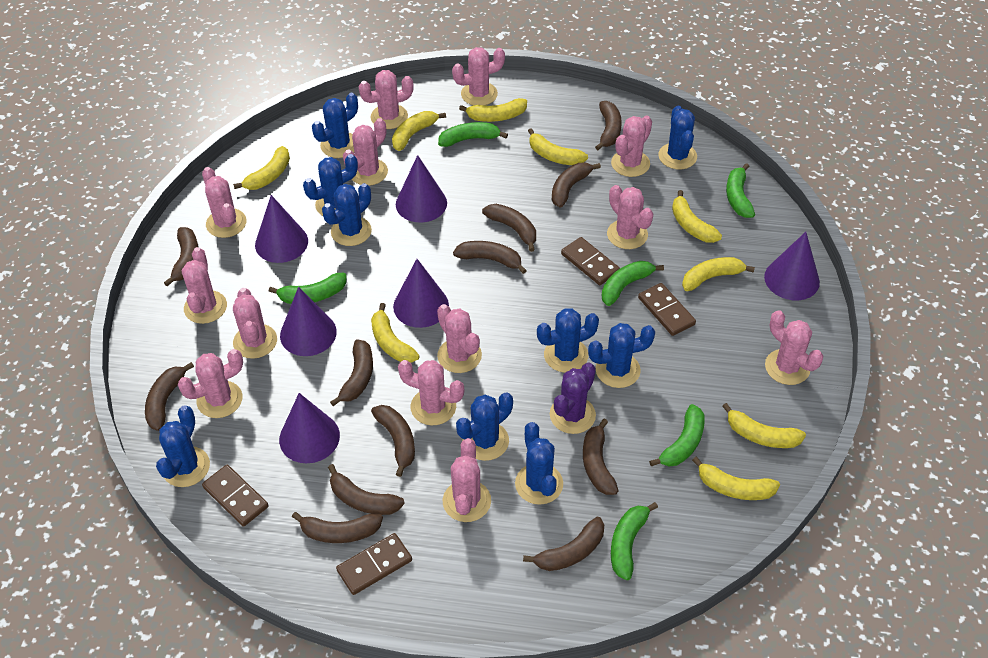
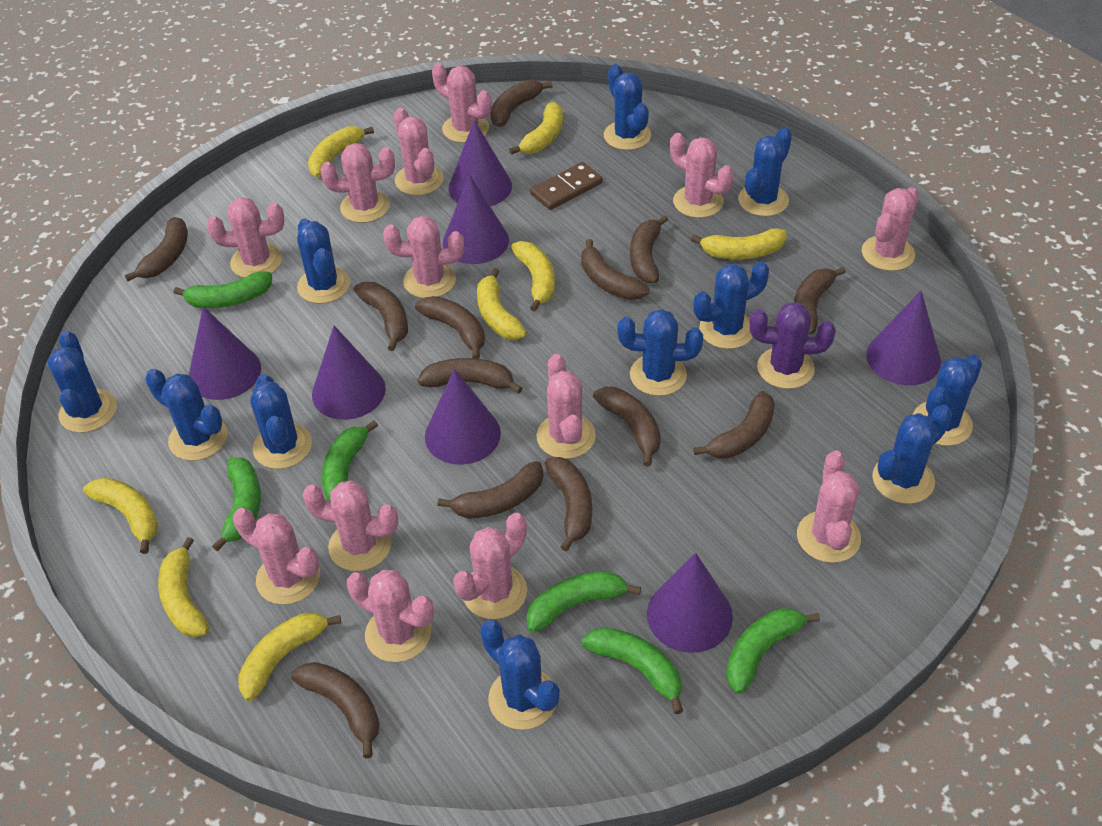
blue cactus: [156,405,210,487] [303,154,358,216] [312,93,358,158] [322,183,372,246] [456,393,513,461] [515,422,563,505] [537,308,599,373] [588,323,655,388] [658,106,697,170] = 9 -> [47,331,117,433] [145,369,227,461] [250,374,312,469] [297,218,350,304] [480,620,560,730] [604,64,651,150] [618,309,703,396] [693,261,769,349] [738,127,792,216] [872,405,952,504] [913,355,982,446] = 11
brown banana: [145,362,194,431] [164,227,198,286] [292,512,383,543] [328,464,405,515] [330,339,373,406] [371,405,415,477] [453,241,527,274] [482,204,536,252] [523,517,604,571] [552,163,601,208] [583,419,619,495] [595,101,622,150] = 12 -> [125,217,188,281] [291,662,380,758] [354,282,408,351] [415,296,485,359] [418,358,523,393] [438,461,544,519] [490,80,553,127] [545,457,592,552] [581,239,649,300] [593,387,661,466] [630,215,668,283] [693,391,775,459] [794,267,846,334] = 13
brown domino: [202,465,269,527] [336,533,412,595] [561,237,620,285] [638,283,696,336] = 4 -> [530,162,603,210] = 1
purple cone: [255,195,308,263] [279,393,340,463] [280,287,337,356] [393,259,449,328] [396,155,447,223] [764,232,820,300] = 6 -> [189,307,261,400] [312,326,386,420] [425,369,501,465] [443,174,509,264] [449,120,512,206] [647,553,733,653] [866,291,941,385] = 7
yellow banana: [233,146,290,190] [371,303,420,362] [392,111,446,151] [459,98,527,122] [528,128,588,165] [672,190,722,243] [682,257,755,291] [692,457,780,500] [722,403,806,448] = 9 -> [83,477,159,554] [158,537,209,638] [238,613,341,701] [308,126,374,177] [477,268,527,340] [509,102,563,155] [511,241,555,312] [691,228,787,259] = 8

